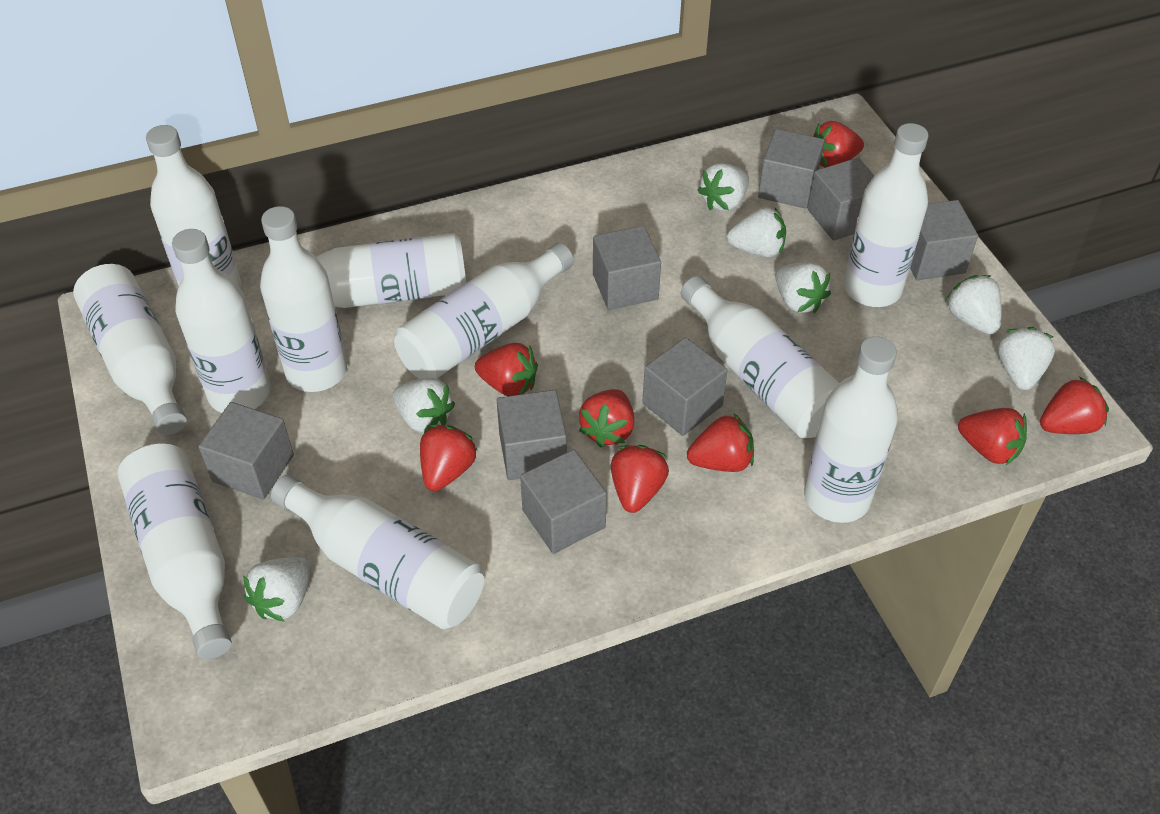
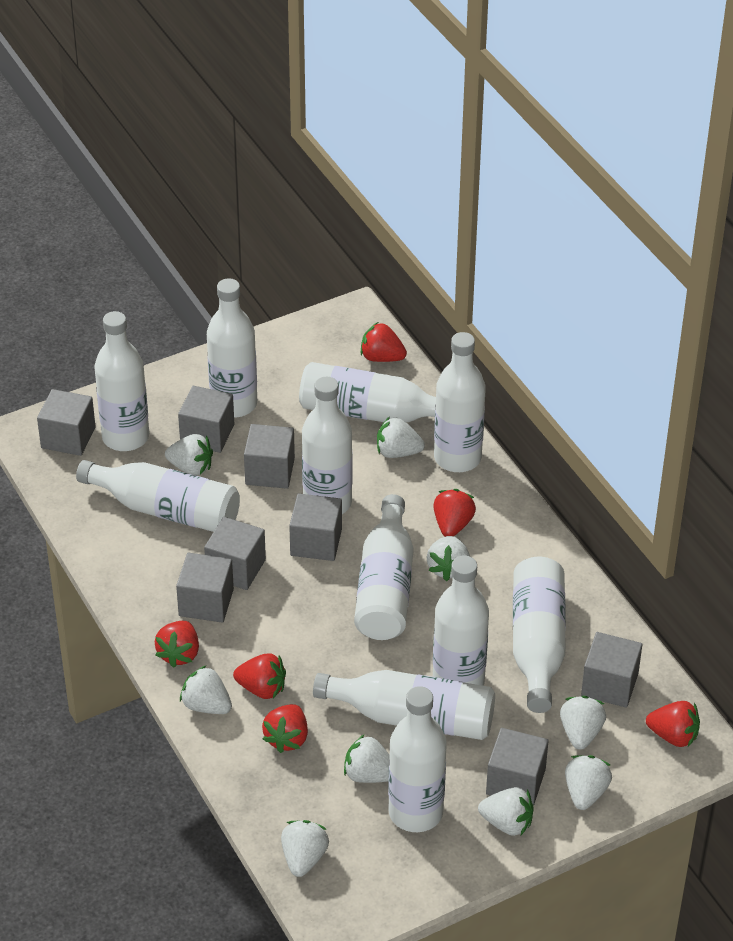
red strawberry: [420,424,477,491] [475,343,538,396] [579,389,634,448] [611,445,669,513] [687,414,754,472] [813,121,864,168] [958,408,1027,465] [1040,377,1109,434] = 8 -> [155,621,199,668] [233,653,286,699] [262,704,308,753] [360,322,407,362] [433,489,476,537] [646,701,700,747] = 6
white strawberry: [243,557,311,622] [393,378,455,433] [697,163,749,211] [727,207,786,257] [775,262,831,313] [945,275,1001,334] [998,327,1055,390] = 7 -> [165,434,213,476] [180,665,232,714] [281,820,329,877] [344,734,390,783] [377,416,425,458] [427,536,470,581] [478,787,534,836] [560,696,606,750] [565,755,612,810] = 9

